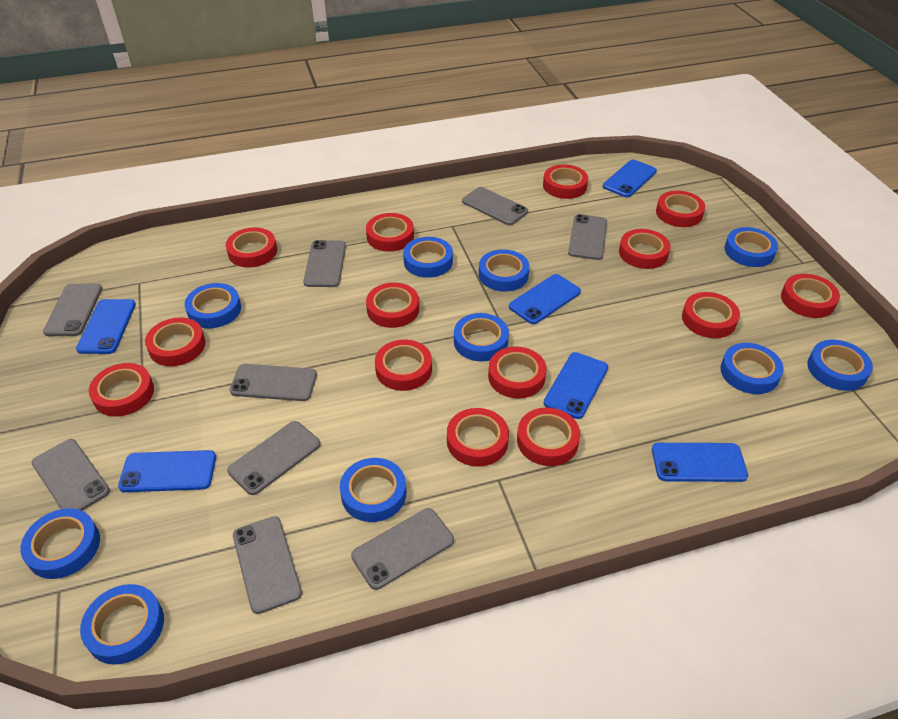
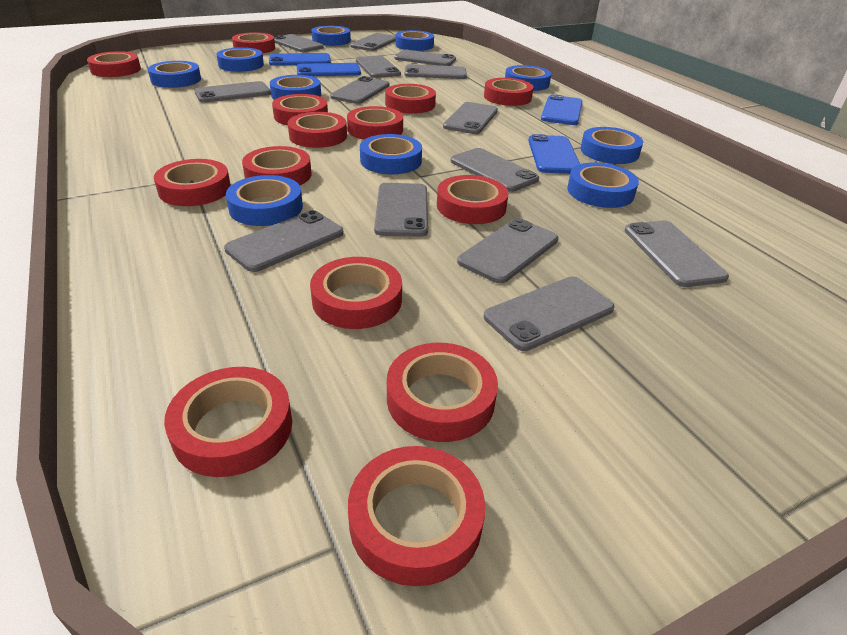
blue phone: [76,299,136,354] [118,450,216,492] [509,274,581,324] [544,352,608,419] [603,160,657,197] [652,443,748,482] = 6 -> [269,53,331,66] [297,63,361,76] [528,134,580,174] [541,94,583,125] = 4
grey phone: [31,439,110,511] [43,284,102,336] [227,421,321,495] [230,364,317,401] [233,516,302,614] [303,240,346,287] [351,508,454,590] [462,187,528,225] [568,214,607,260] = 9 -> [194,81,271,103] [224,210,344,272] [274,34,324,52] [330,76,389,104] [350,33,396,51] [356,56,401,78] [374,183,428,237] [394,49,456,66] [405,64,467,79] [443,102,498,134] [451,148,539,192] [457,218,558,284] [484,276,615,351] [625,221,729,287] = 14

